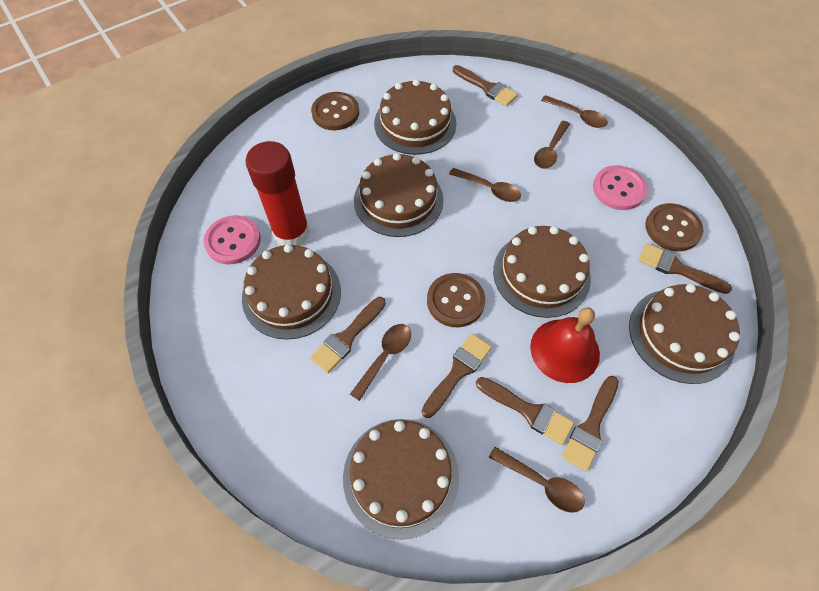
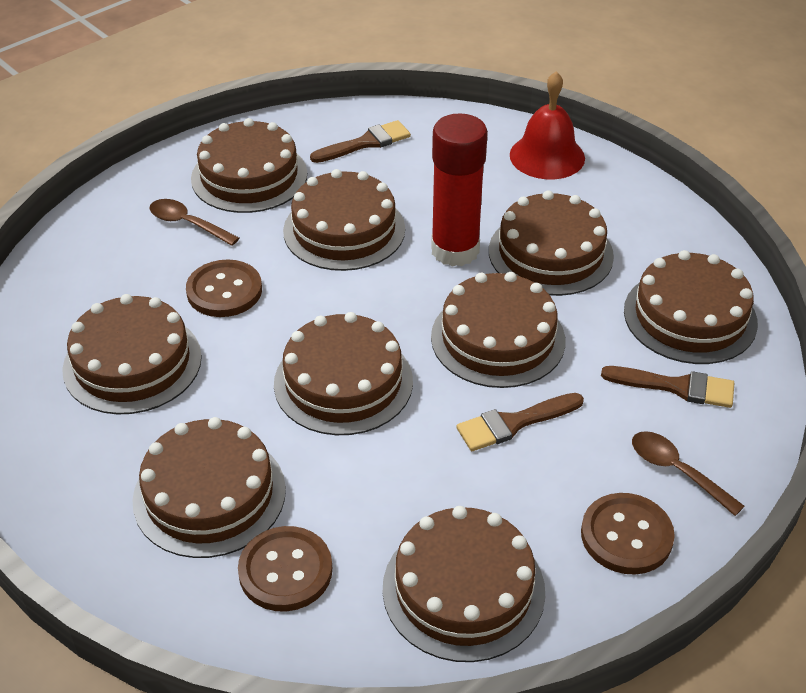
brown brush: [310,297,386,373] [422,333,492,418] [453,65,518,106] [476,377,574,445] [562,376,619,472] [638,243,732,294] = 6 -> [310,120,411,163] [456,393,584,451] [601,366,734,408] = 3
brown cake: [242,244,341,340] [343,419,459,540] [354,153,443,237] [374,79,457,155] [493,226,591,318] [629,284,740,384] = 6 -> [62,294,202,414] [132,417,286,558] [191,118,307,213] [274,312,413,435] [283,169,405,271] [383,506,545,662] [431,272,565,388] [489,191,614,296] [624,250,758,364] = 9
brown spoon: [350,324,411,401] [449,168,521,202] [489,447,585,513] [534,121,570,169] [541,95,608,128] = 5 -> [149,199,239,246] [632,431,745,516] = 2
pink button: [204,215,261,264] [593,165,648,210] = 2 -> none = 0

